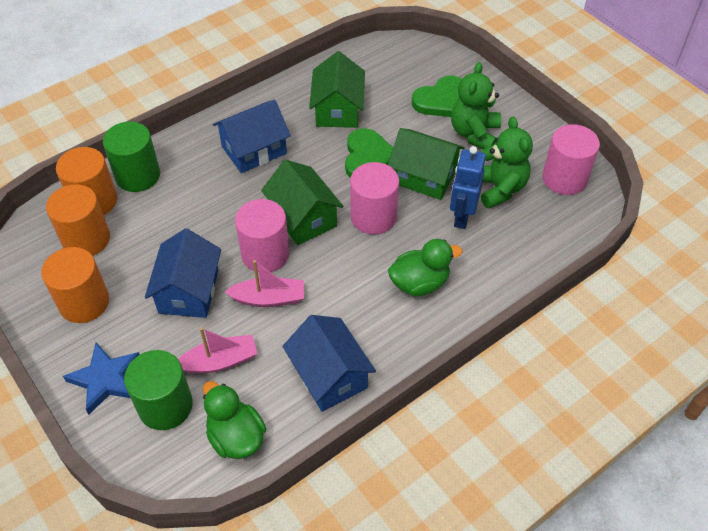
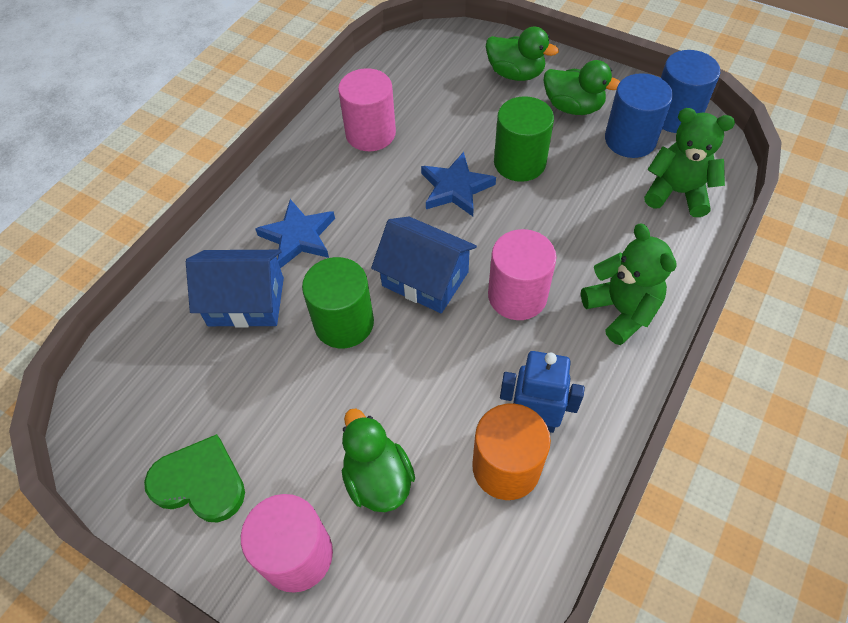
blue cylinder: none = 0 -> [605,73,673,158] [661,50,720,133] = 2
blue house: [145,228,221,318] [213,99,291,173] [282,315,376,412] = 3 -> [186,250,284,328] [371,217,477,313] = 2
blue star: [63,342,140,415] = 1 -> [255,199,335,268] [421,152,496,216] = 2
green duck: [203,381,266,459] [388,239,462,296] = 2 -> [342,408,415,512] [486,27,559,81] [544,60,620,115] = 3
green heart: [345,128,393,178] [412,76,462,117] = 2 -> [144,434,245,522] = 1
green house: [261,160,344,245] [309,51,365,128] [388,128,465,200] = 3 -> none = 0
orange cylinder: [41,247,109,323] [46,184,110,256] [56,147,117,215] = 3 -> [472,403,551,500] = 1
pink boat: [178,327,258,373] [225,260,304,307] = 2 -> none = 0

